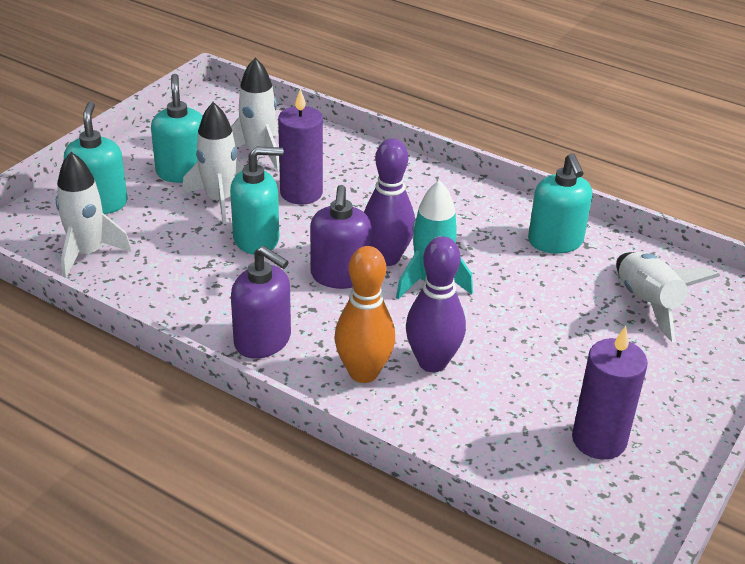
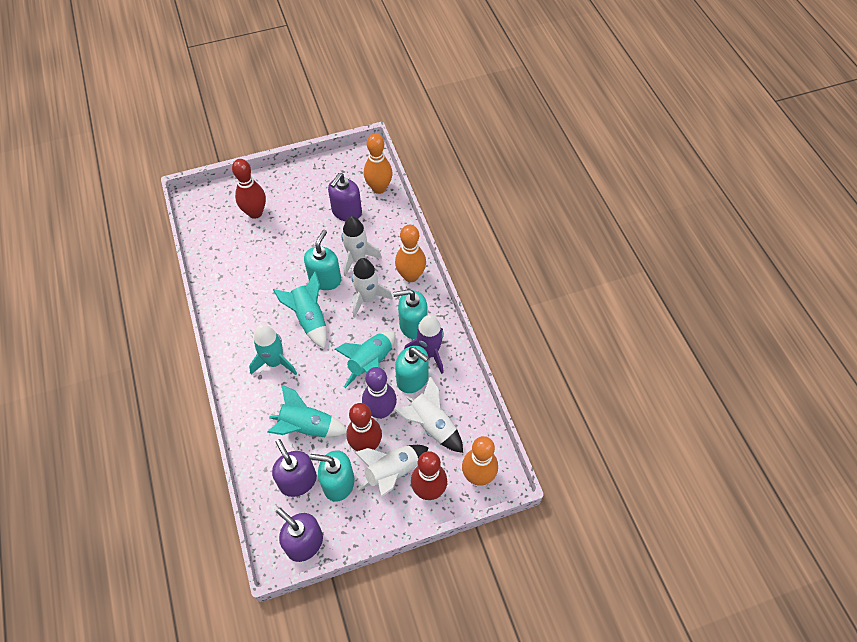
orange bowling pin: [334,246,395,383] = 1 -> [364,133,393,194] [395,225,426,282] [462,436,498,486] = 3
purple bowling pin: [364,138,415,266] [406,236,466,372] = 2 -> [362,367,397,419] = 1
purple candle: [278,89,323,204] [572,326,648,460] = 2 -> none = 0
purple rocket: none = 0 -> [404,315,444,374] = 1
purple soap dispenser: [231,246,291,359] [310,185,372,289] = 2 -> [272,439,317,497] [276,508,323,562] [328,173,362,221] = 3
red bowling pin: none = 0 -> [232,159,266,219] [346,403,382,451] [411,451,447,500] = 3
turquoise rocket: [396,180,473,299] = 1 -> [249,324,297,375] [267,384,347,437] [273,272,327,349] [334,331,396,388] = 4

